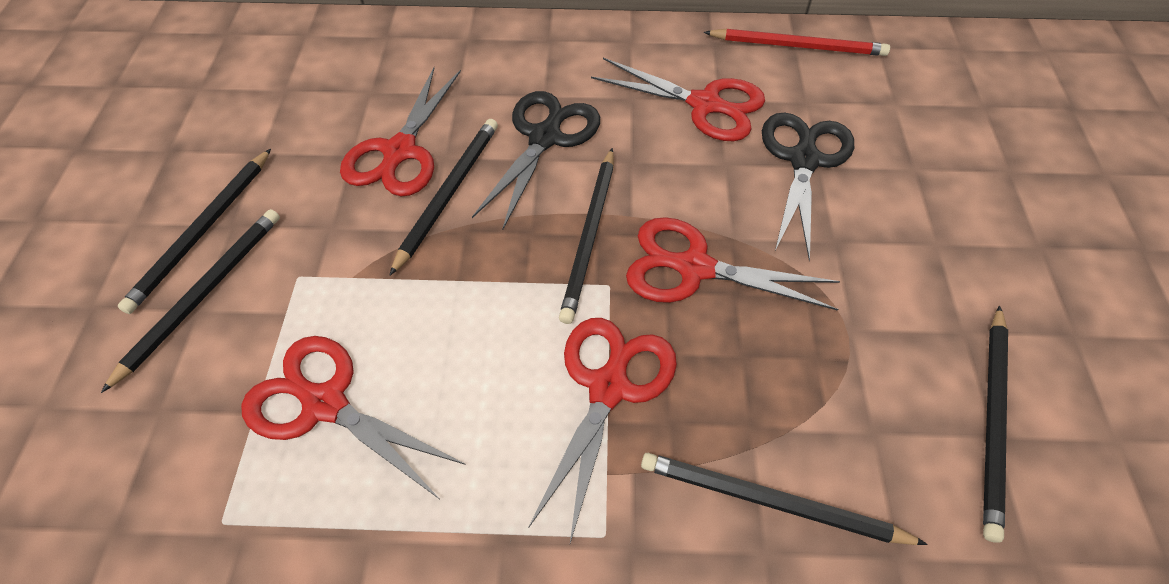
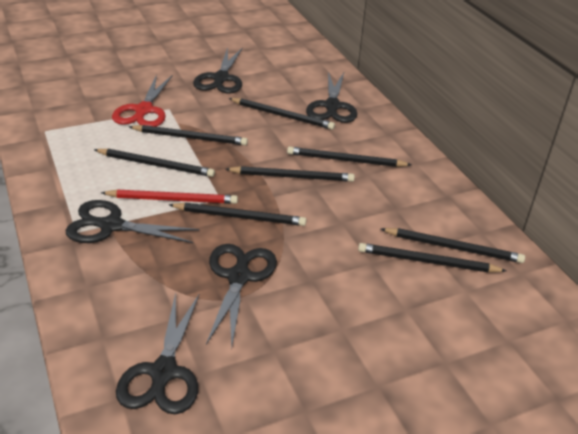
black pencil: [101,209,280,393] [117,149,271,314] [389,119,498,276] [559,148,614,324] [641,453,928,545] [983,305,1008,543] = 6 -> [94,149,215,177] [129,125,248,146] [169,203,306,226] [225,166,355,182] [229,98,335,130] [287,147,411,167] [358,243,507,272] [381,228,525,263] = 8
black scissors: [472,91,600,230] [762,112,854,261] = 2 -> [66,200,199,243] [116,292,199,414] [193,47,243,94] [206,244,277,348] [306,72,357,123] = 5
red scissors: [241,336,466,499] [340,67,461,196] [528,318,677,543] [591,58,765,141] [626,217,840,311] = 5 -> [112,74,173,127] = 1

